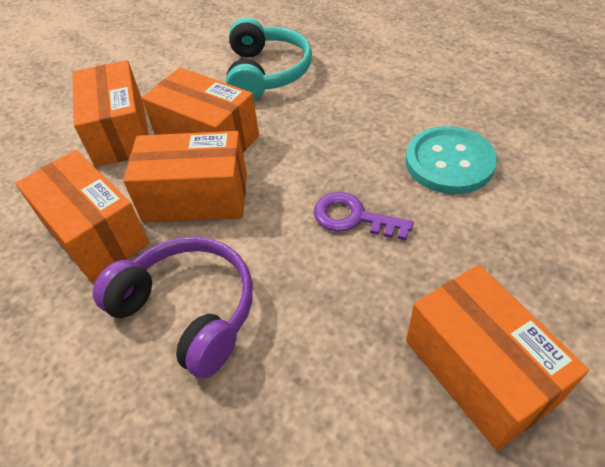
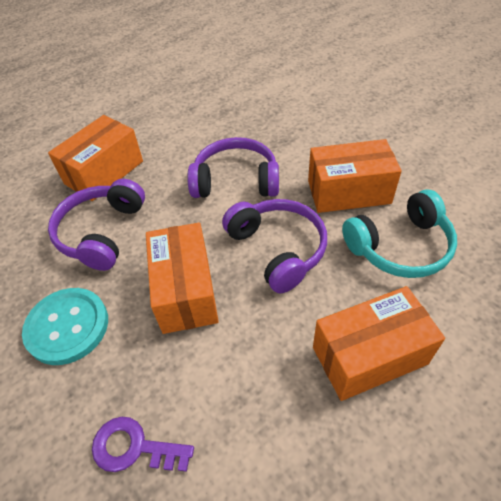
orange box: [15,150,149,282] [72,60,149,167] [123,131,247,222] [142,68,259,153] [406,265,589,450] = 5 -> [48,115,143,201] [146,223,219,334] [308,139,402,213] [313,286,445,401] = 4
purple headphones: [93,236,253,379] = 1 -> [48,179,145,271] [187,137,279,198] [222,199,327,293] = 3

